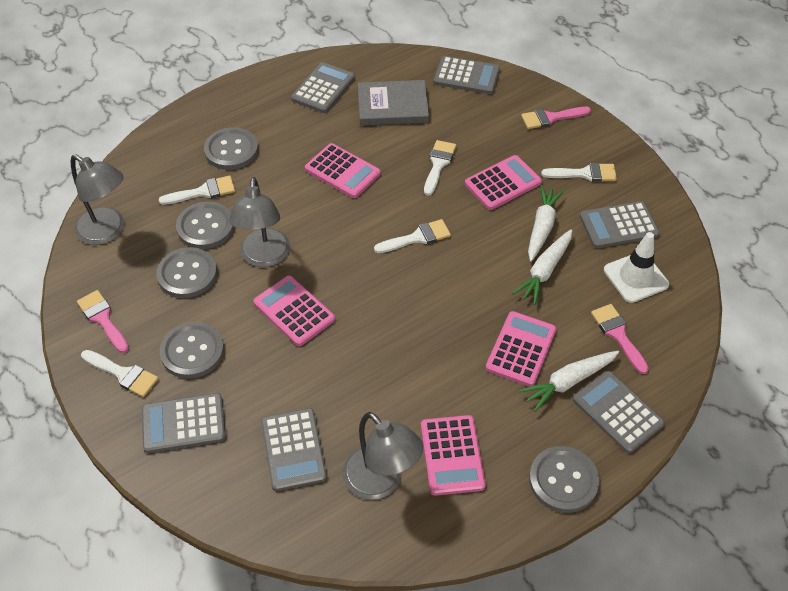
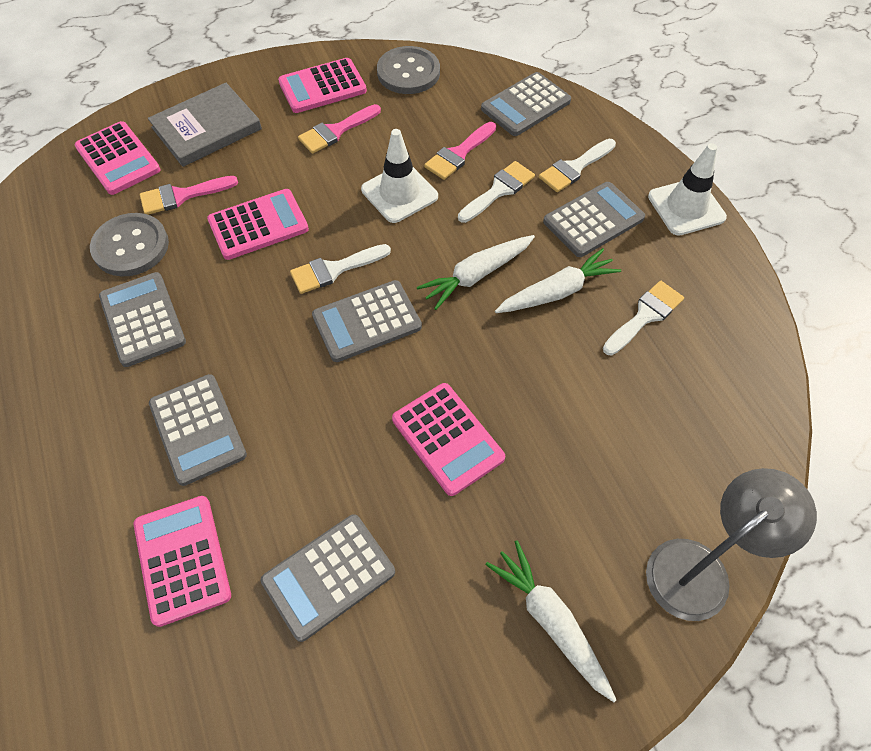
grey button: [156,247,217,298] [160,322,224,379] [176,202,234,249] [204,127,258,170] [529,446,600,513] = 5 -> [90,213,169,276] [377,46,440,94] = 2
grey lamp: [71,154,125,245] [229,177,290,267] [343,412,423,500] = 3 -> [646,468,817,621] = 1
white brush: [81,350,159,397] [159,176,235,205] [374,219,451,253] [424,140,456,196] [541,163,617,182] = 5 -> [290,244,391,294] [458,161,535,223] [539,139,616,192] [603,281,684,356] = 4
white traffic cone: [604,232,669,303] = 1 -> [361,129,438,223] [648,143,727,236] = 2

